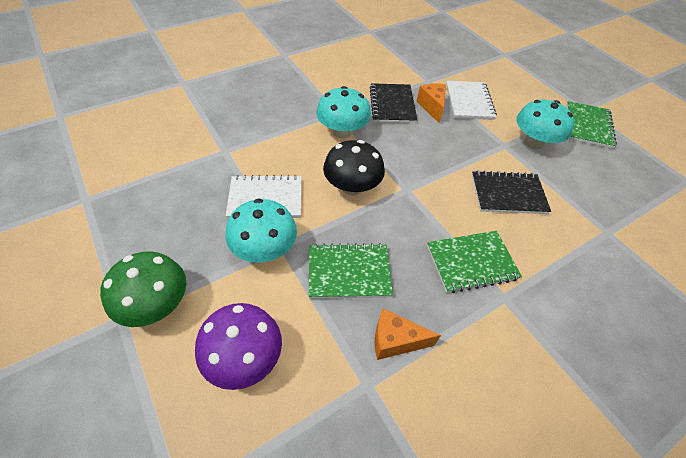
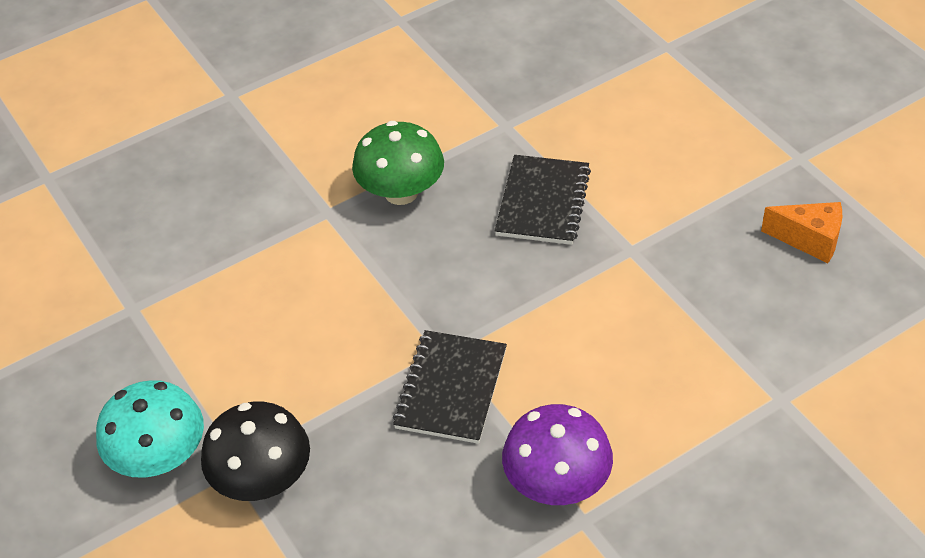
green notebook: [309,243,393,299] [427,231,522,293] [566,101,617,149] = 3 -> none = 0
orange cheese: [375,309,441,360] [416,83,446,123] = 2 -> [761,202,842,263] = 1
turquoise mushroom: [226,198,297,263] [316,86,371,139] [516,100,574,150] = 3 -> [96,380,204,478] = 1
white notebook: [226,175,302,219] [446,81,497,120] = 2 -> none = 0

